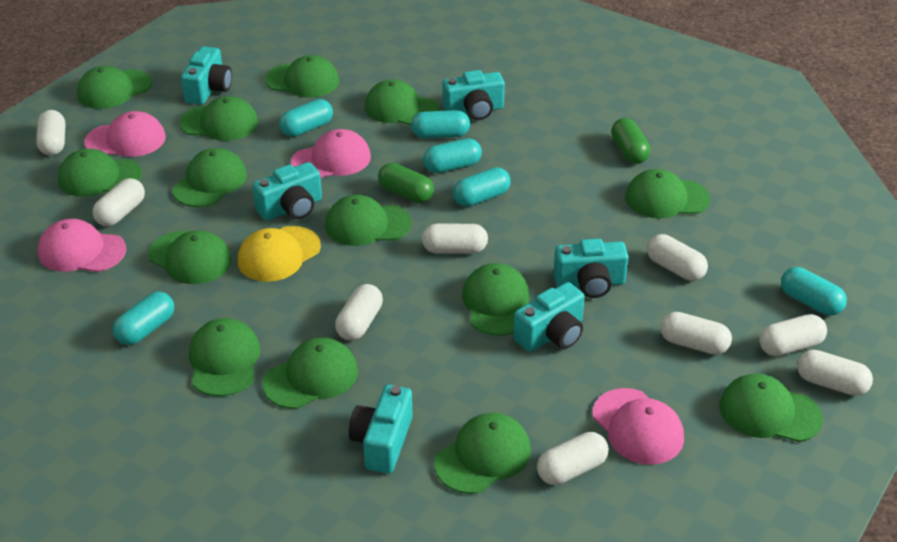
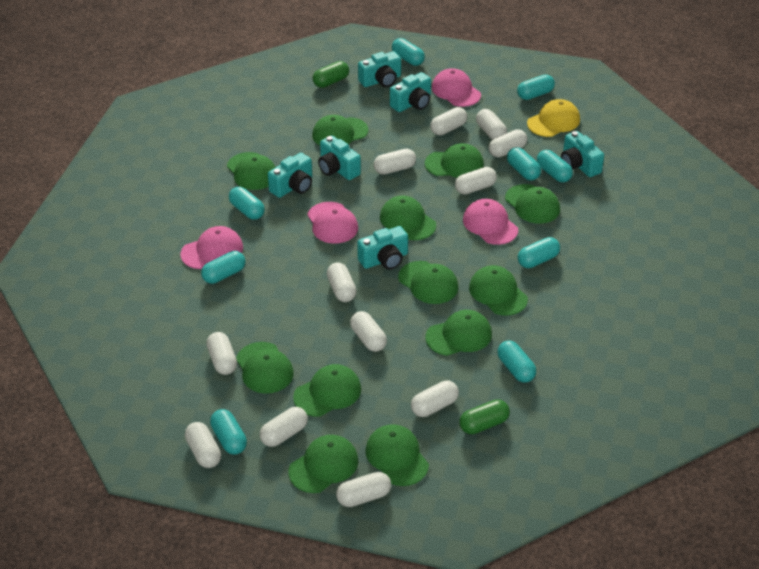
green cap: [58,149,142,197] [77,66,152,109] [148,230,232,284] [173,148,247,207] [180,96,258,141] [189,318,260,396] [262,337,358,409] [265,55,339,98] [325,195,412,246] [364,79,439,125] [434,412,531,494] [462,263,530,336] [625,169,710,219] [719,373,823,442] = 14 -> [227,152,276,190] [236,342,294,394] [289,435,358,493] [293,364,361,417] [312,115,368,145] [365,424,429,486] [380,196,436,240] [398,261,458,304] [425,143,484,178] [426,310,492,356] [469,265,528,316] [505,184,560,224] = 12
turquoise capsule: [113,292,174,345] [279,99,333,137] [411,110,470,138] [423,138,482,173] [453,167,511,207] [781,267,847,316] = 6 -> [201,251,246,284] [210,409,247,455] [229,187,265,220] [392,38,425,66] [497,341,536,383] [507,147,541,180] [517,74,555,100] [517,237,560,268] [537,150,573,182] = 9
white capsule: [36,110,65,156] [92,178,145,226] [335,284,383,341] [422,224,488,253] [537,432,609,485] [647,234,708,281] [660,312,732,355] [759,314,827,356] [797,350,873,396] = 9 -> [185,422,221,468] [206,332,237,375] [260,407,308,447] [327,262,357,302] [336,472,391,507] [350,311,387,352] [374,149,416,174] [411,380,459,417] [430,107,467,135] [455,167,497,194] [476,109,507,140] [489,129,527,157] = 12

